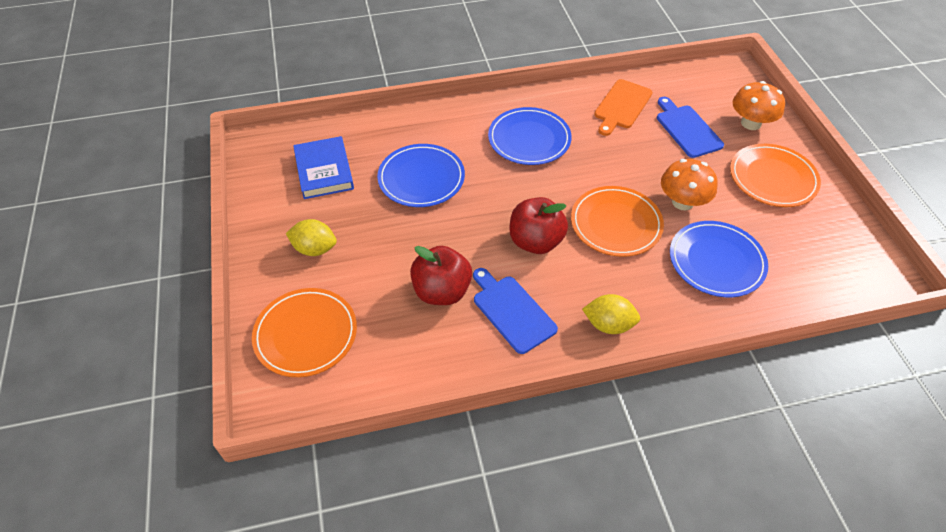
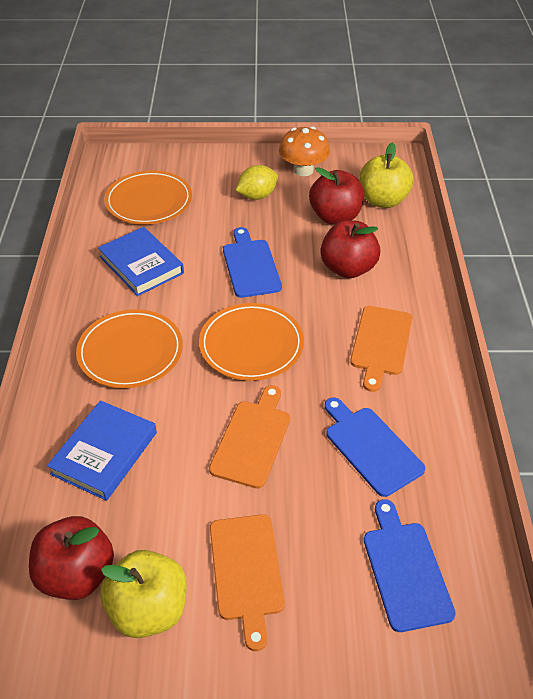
blue book: [293,136,354,199] = 1 -> [47,400,157,501] [98,227,184,296] = 2
blue cutting board: [473,268,558,354] [657,97,724,158] = 2 -> [223,227,282,298] [325,398,425,497] [364,499,456,632] = 3
blue plate: [377,144,465,207] [488,107,572,165] [670,221,768,297] = 3 -> none = 0
orange cutting board: [594,79,653,136] = 1 -> [209,385,290,489] [210,514,285,651] [350,306,412,392] = 3
orange mushroom: [661,159,718,210] [733,81,785,130] = 2 -> [279,126,330,176] = 1
red apple: [410,246,472,305] [510,197,568,254] = 2 -> [29,516,114,600] [309,167,364,225] [320,220,380,278] = 3
yellow apple: none = 0 -> [101,550,187,638] [359,142,414,208] = 2
yellow lemon: [286,219,337,256] [582,294,640,334] = 2 -> [236,165,278,200] = 1

